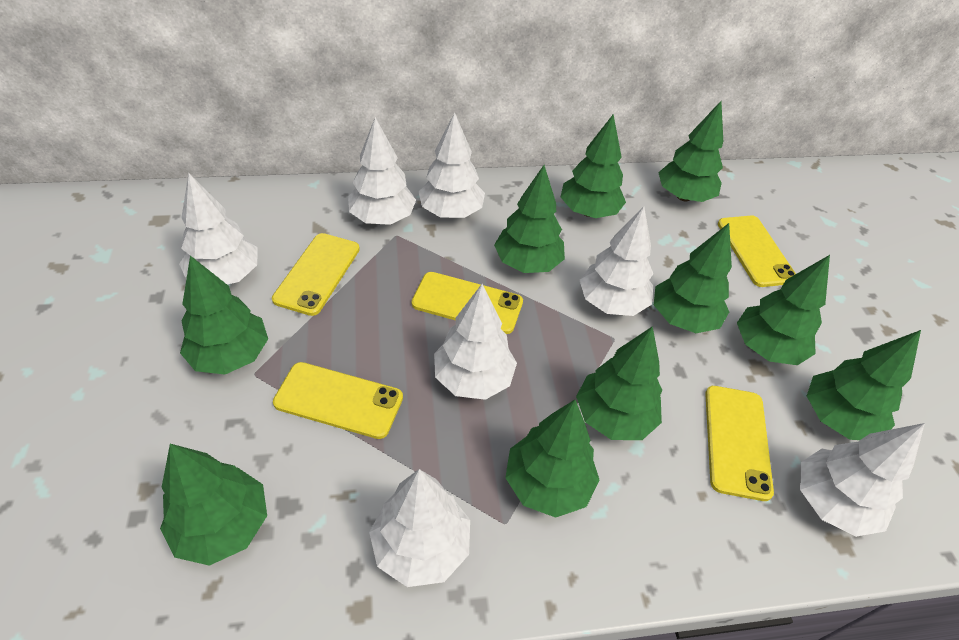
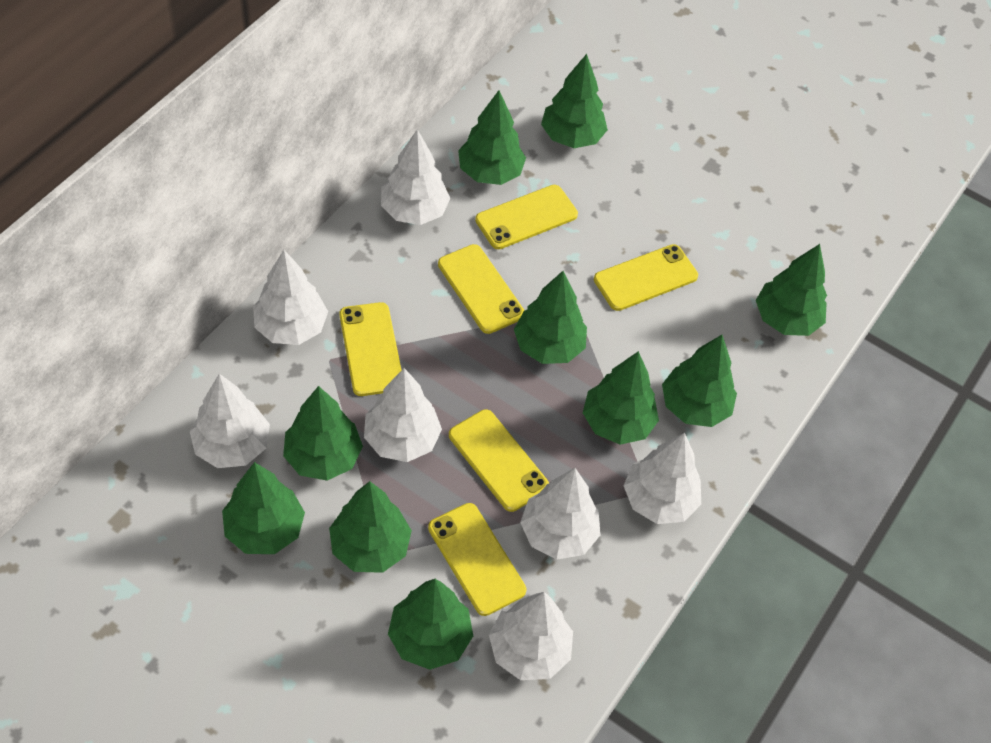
yellow phone: [272,233,360,316] [273,362,403,439] [412,272,523,334] [705,386,774,501] [718,216,796,287] = 5 -> [339,302,401,396] [428,503,526,616] [438,244,524,334] [449,409,549,512] [475,185,578,249] [594,244,698,311] = 6

